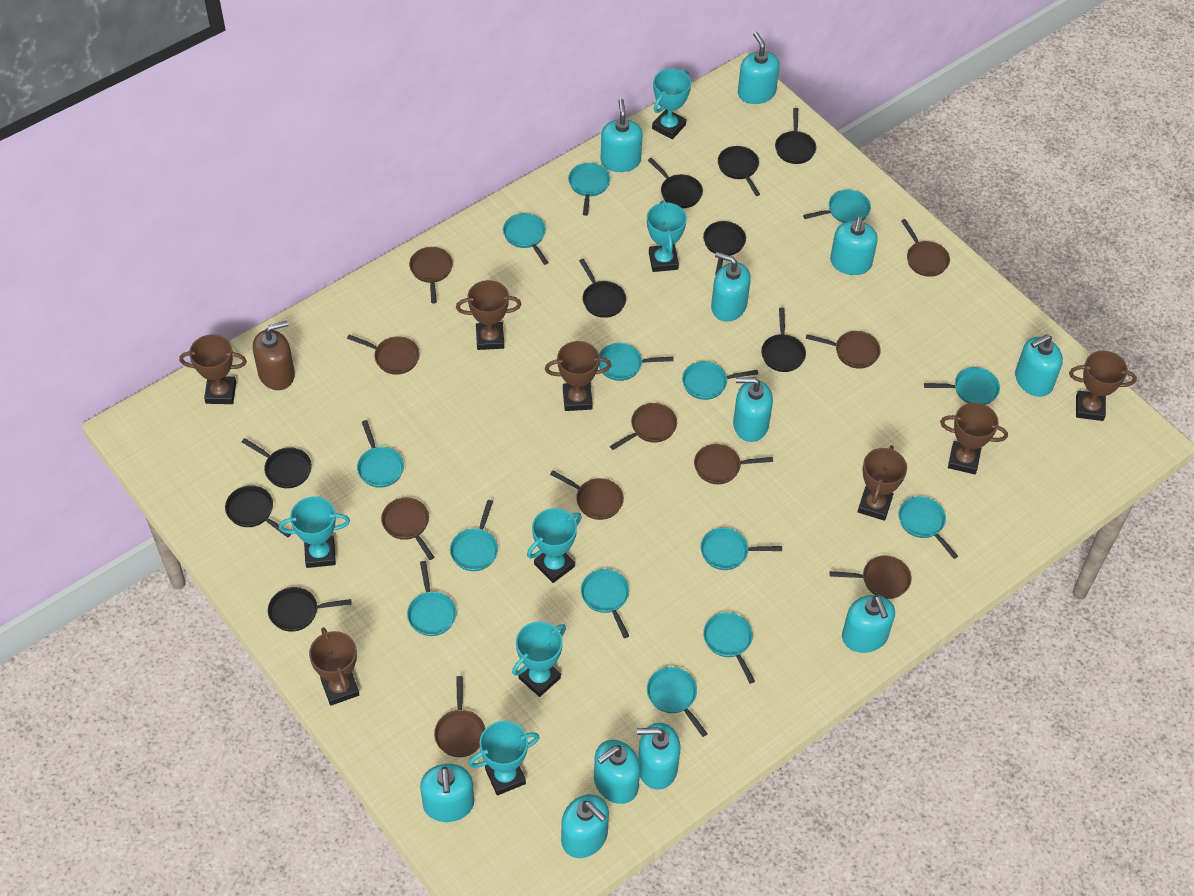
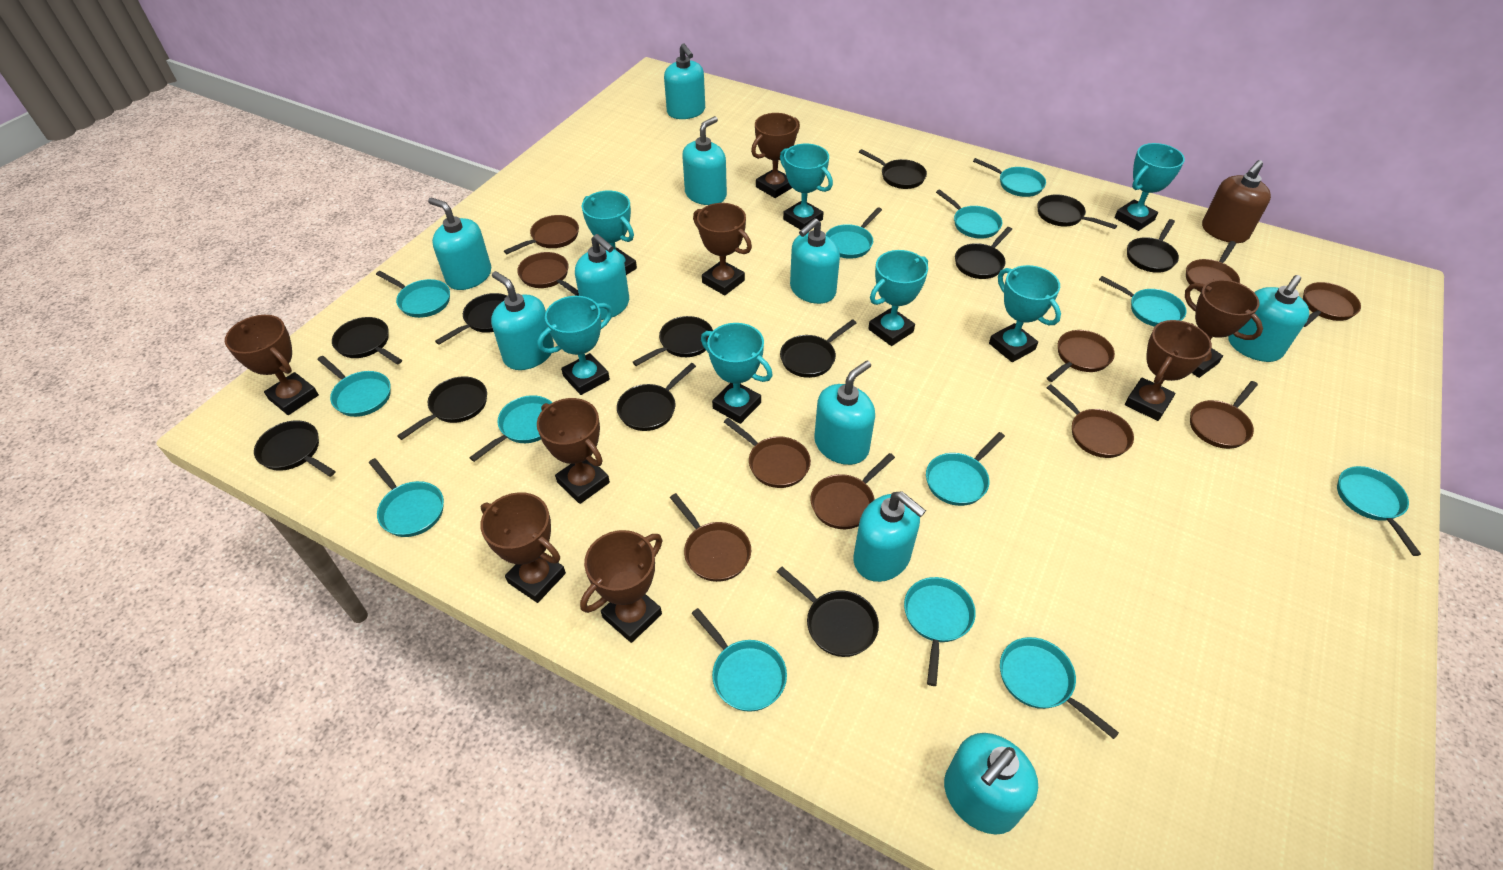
black pan: [225,485,291,537] [242,438,312,488] [268,587,352,632] [579,259,626,318] [648,158,703,208] [703,221,746,275] [718,146,760,196] [761,308,806,372] [775,108,816,164] = 9 -> [254,420,336,477] [332,317,402,364] [397,376,487,440] [435,293,507,345] [617,363,696,431] [633,316,713,366] [777,567,879,657] [780,319,856,378] [859,149,927,189] [955,227,1012,279] [1037,194,1117,229] [1127,219,1179,273] = 12
brown trophy: [179,334,247,404] [309,627,359,706] [456,280,521,350] [545,341,611,411] [858,445,907,521] [940,403,1008,474] [1069,351,1137,421] = 7 -> [225,315,319,415] [480,492,566,603] [537,398,610,504] [580,530,662,643] [693,203,752,295] [751,113,800,198] [1125,320,1212,421] [1185,279,1263,378] = 8
turquoise pan: [357,420,404,488] [407,561,457,636] [450,500,498,571] [503,213,549,265] [568,163,610,216] [581,569,629,638] [599,343,674,381] [647,667,708,737] [682,361,758,400] [700,527,782,570] [703,612,755,684] [803,190,871,223] [899,496,958,559] [924,367,1000,405] = 14 -> [317,356,391,417] [369,458,444,537] [376,271,450,318] [469,395,553,462] [691,608,787,712] [826,207,882,259] [904,577,976,686] [926,432,1005,506] [936,190,1002,239] [973,158,1046,197] [1000,637,1119,739] [1099,276,1187,327] [1337,466,1421,556] = 13
turquoise soap dispenser: [420,764,474,822] [561,794,609,858] [594,740,640,804] [600,99,643,172] [637,723,681,790] [711,252,751,322] [733,377,773,442] [738,32,780,104] [830,216,878,275] [842,595,895,653] [1015,334,1063,397] = 11 -> [428,197,491,290] [491,271,554,370] [575,234,629,320] [664,44,705,119] [682,116,727,205] [790,218,840,304] [814,360,875,465] [854,491,926,582] [944,733,1038,835] [1228,275,1309,362] = 10
turquoise trophy: [279,497,350,568] [469,721,540,795] [512,622,566,697] [527,508,582,583] [647,201,687,272] [652,69,691,139] = 6 -> [537,296,613,395] [582,191,637,275] [701,323,773,424] [780,144,833,230] [868,250,928,346] [989,265,1061,362] [1115,143,1185,231] = 7

